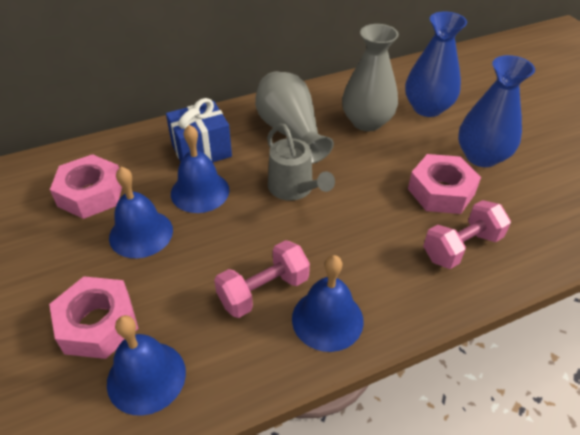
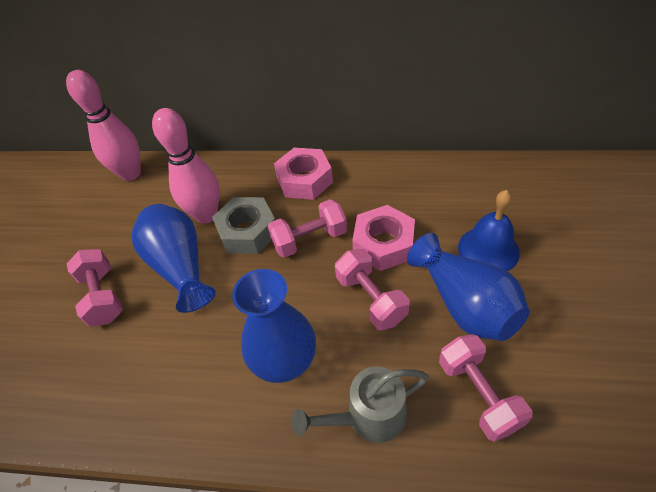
blue bell: [107,315,186,416] [109,167,173,258] [171,125,229,213] [292,255,364,352] = 4 -> [458,190,520,271] = 1
blue gift: [166,98,232,162] = 1 -> none = 0
blue vase: [405,11,467,117] [458,55,535,167] = 2 -> [131,204,216,313] [232,269,316,383] [407,233,529,341] = 3
grey nut: none = 0 -> [212,197,275,254] = 1
grey vase: [255,71,334,164] [342,24,399,131] = 2 -> none = 0
pink bowling pin: none = 0 -> [66,70,141,181] [152,108,220,224] = 2
pink dumbbell: [214,240,310,318] [423,200,511,269] = 2 -> [66,249,123,327] [268,199,347,258] [335,249,409,330] [439,334,533,442] = 4
pink nut: [49,276,139,359] [50,154,122,219] [408,154,481,214] = 3 -> [274,148,333,200] [352,205,415,271] = 2

